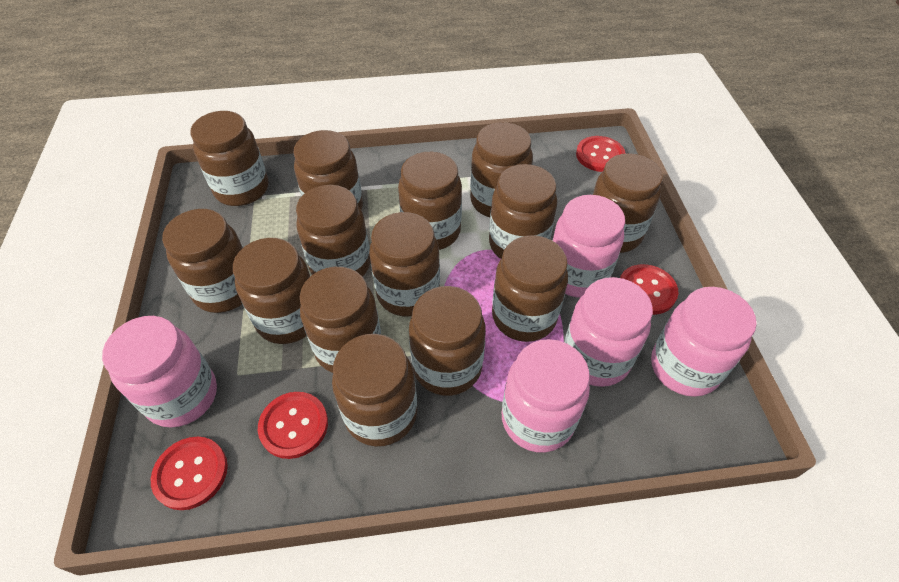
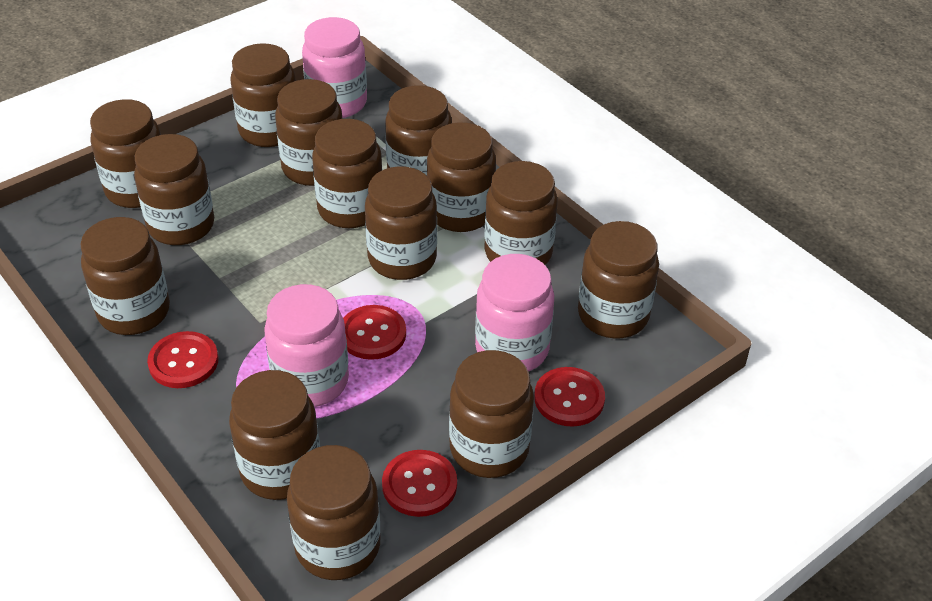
pink jar: [102,316,217,428] [502,339,590,453] [552,195,625,298] [564,277,653,387] [651,287,757,397] = 5 -> [264,284,349,407] [302,17,367,118] [475,254,554,372] = 3

